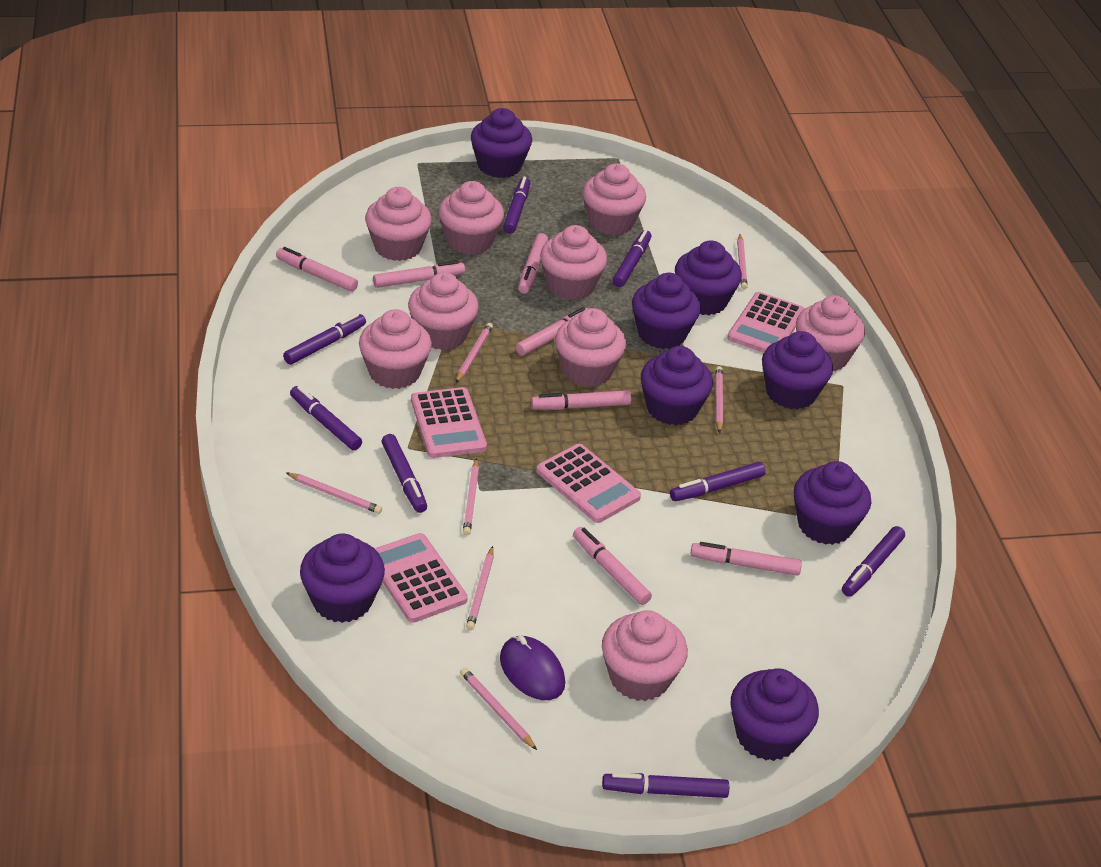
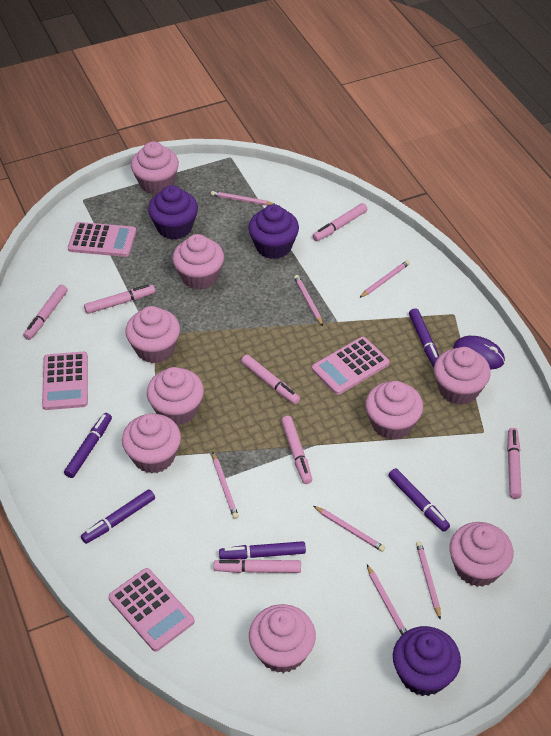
purple cupcake: [300,534,385,623] [471,108,532,178] [632,273,701,349] [641,346,713,426] [675,241,742,315] [731,668,819,761] [762,331,833,410] [794,461,871,545] = 8 -> [148,185,198,240] [248,204,299,259] [393,626,461,696] = 3
purple marker: [283,313,366,364] [290,386,362,450] [382,434,427,513] [503,177,530,234] [602,773,729,798] [612,230,652,287] [670,462,766,501] [842,526,905,597] = 8 -> [64,413,112,478] [81,489,155,544] [219,541,306,559] [388,468,450,532] [409,308,439,367] = 5

